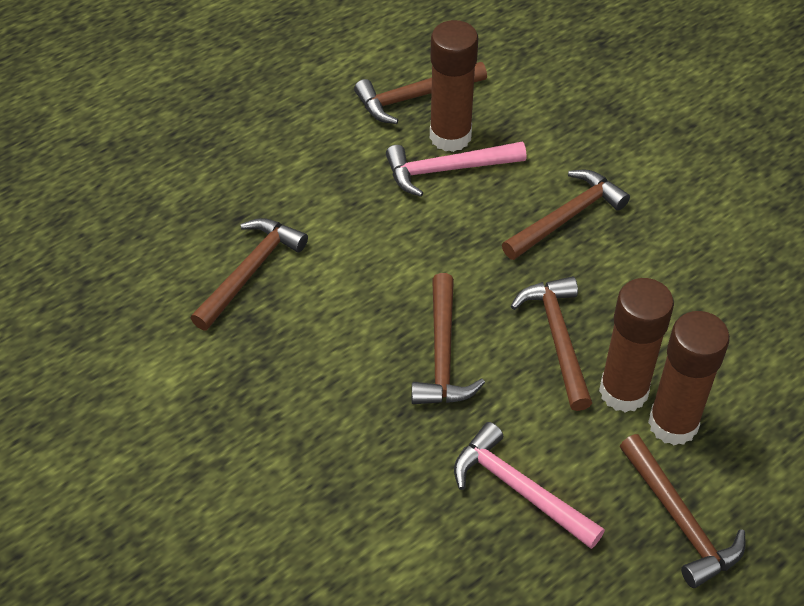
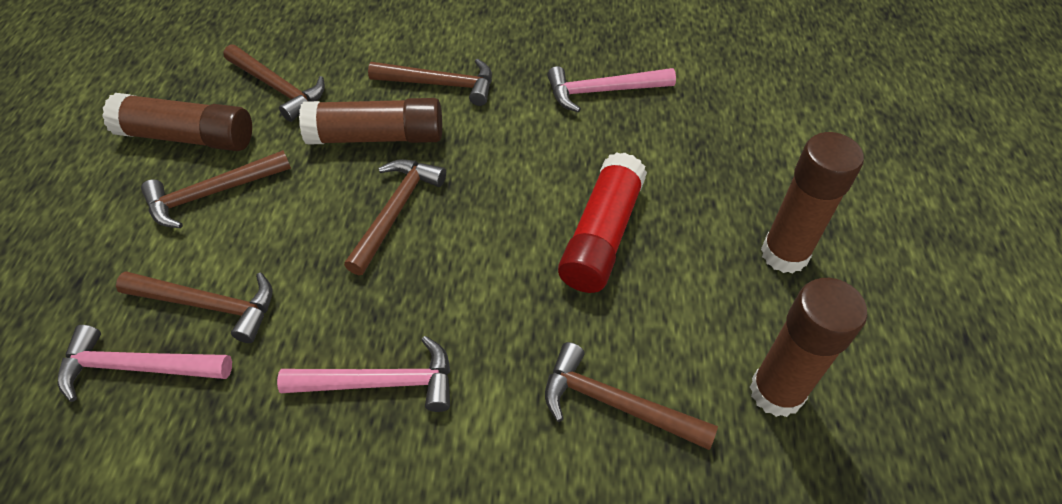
brown glue stick: [430,20,478,152] [599,278,674,413] [648,311,730,446] = 3 -> [102,93,252,151] [299,98,442,145] [750,278,867,417] [761,132,864,274] = 4
pink hammer: [386,142,526,197] [454,422,605,549] = 2 -> [58,325,232,402] [277,336,450,412] [547,66,676,113] = 3
red glue stick: none = 0 -> [558,152,647,293] = 1

